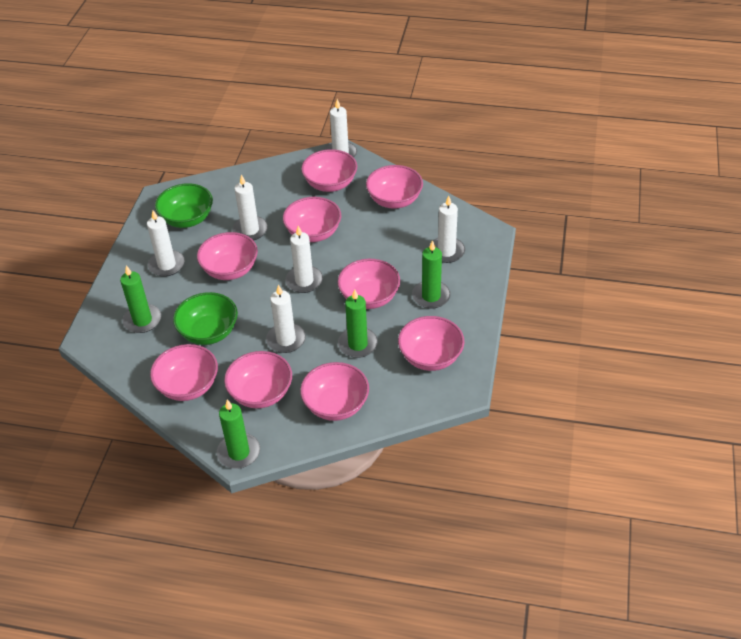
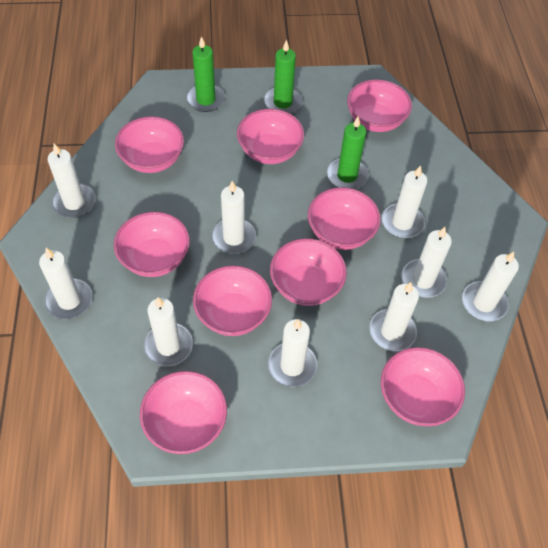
green bowl: [155,183,213,228] [173,292,238,345] = 2 -> none = 0
green candle: [120,265,161,333] [217,400,260,469] [338,289,378,358] [412,240,451,309] = 4 -> [186,36,225,112] [264,39,302,114] [327,116,368,189] = 3
white candle: [147,210,185,277] [232,175,268,241] [266,284,306,353] [285,226,323,293] [325,99,357,158] [429,196,465,263] = 6 -> [39,248,93,319] [47,143,96,218] [144,297,193,366] [212,181,256,254] [268,319,317,387] [369,282,419,351] [382,165,428,238] [401,227,452,298] [462,252,519,322] = 9

